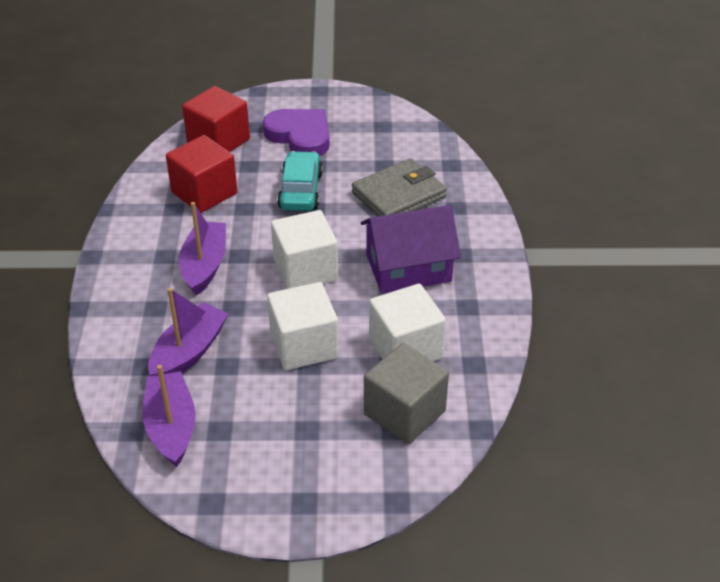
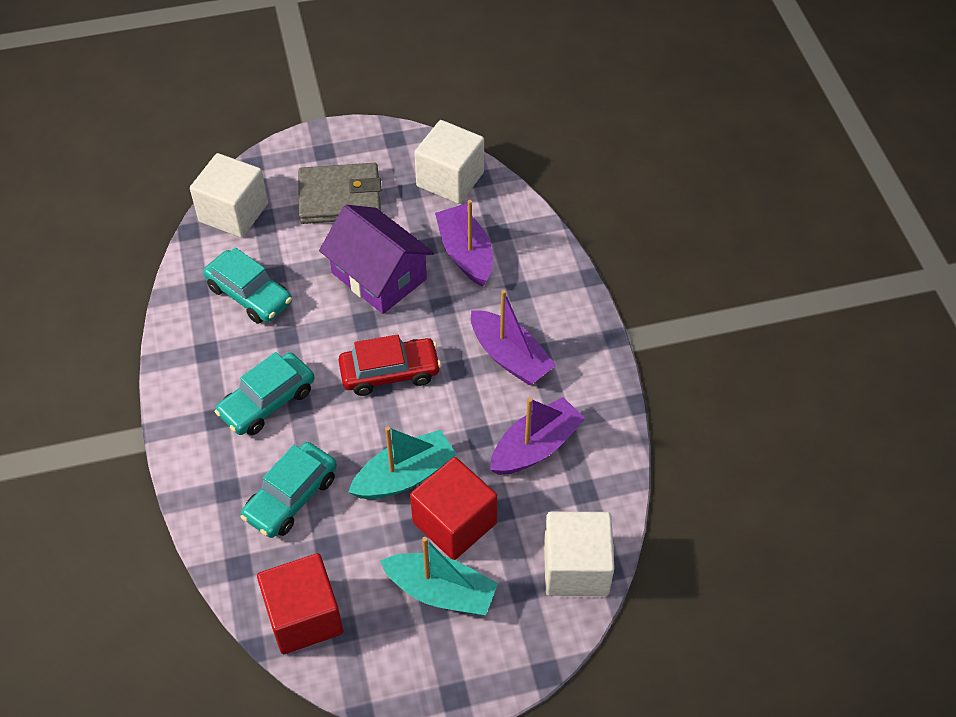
grey cube: [364,343,449,444] = 1 -> none = 0
purple heart: [263,109,330,156] = 1 -> none = 0
red car: none = 0 -> [338,335,441,396] = 1
turquoise boat: none = 0 -> [349,426,457,499] [380,537,498,615] = 2
turquoise car: [277,151,323,211] = 1 -> [203,247,292,324] [215,352,314,435] [240,442,337,538] = 3

